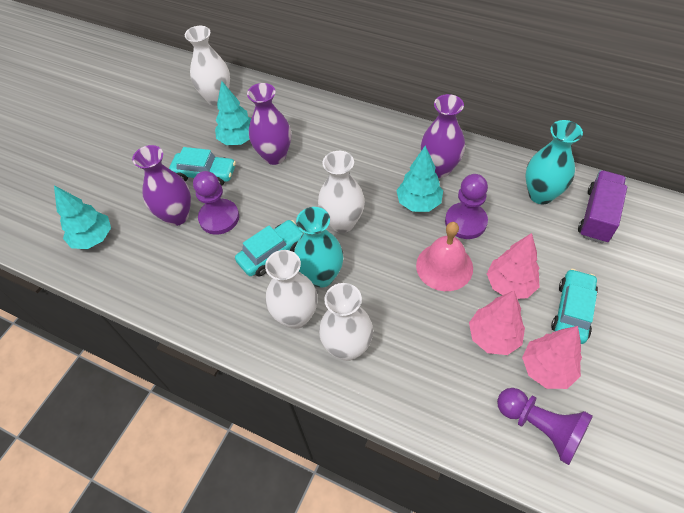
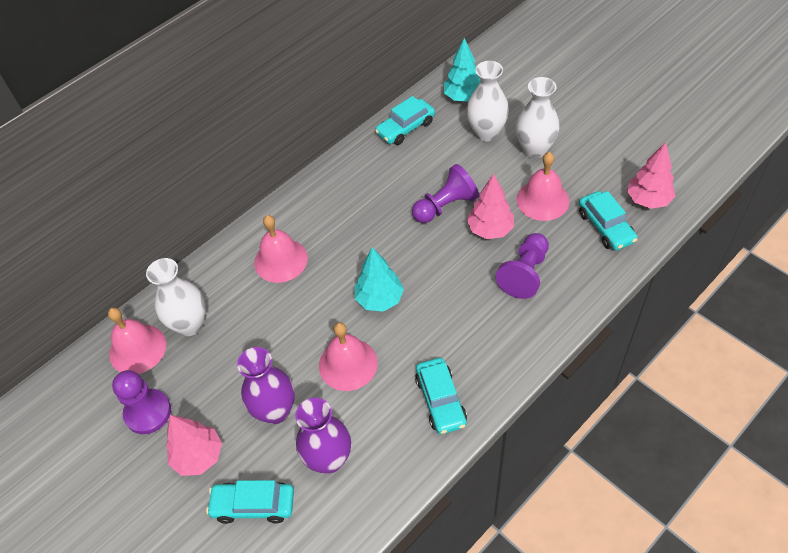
pink bell: [416,222,473,291] = 1 -> [108,308,166,374] [254,215,308,283] [319,322,378,391] [516,152,569,221] = 4
purple truck: [578,170,627,243] = 1 -> none = 0
purple vase: [132,145,191,226] [247,83,291,165] [421,94,465,178] = 3 -> [237,347,295,424] [295,398,351,474] = 2
turquoise car: [169,147,236,186] [235,220,304,277] [551,269,598,344] = 3 -> [206,480,294,524] [375,96,435,145] [415,358,467,434] [579,191,638,250] = 4
turquoise tree: [54,186,111,249] [215,81,251,145] [396,146,443,212] = 3 -> [355,247,404,312] [443,38,481,102] = 2
turquoise vase: [294,207,344,288] [525,120,583,204] = 2 -> none = 0
white vase: [185,26,230,106] [265,250,318,329] [318,151,365,233] [319,283,373,361] = 4 -> [146,258,206,336] [466,61,509,142] [516,77,559,159] = 3

